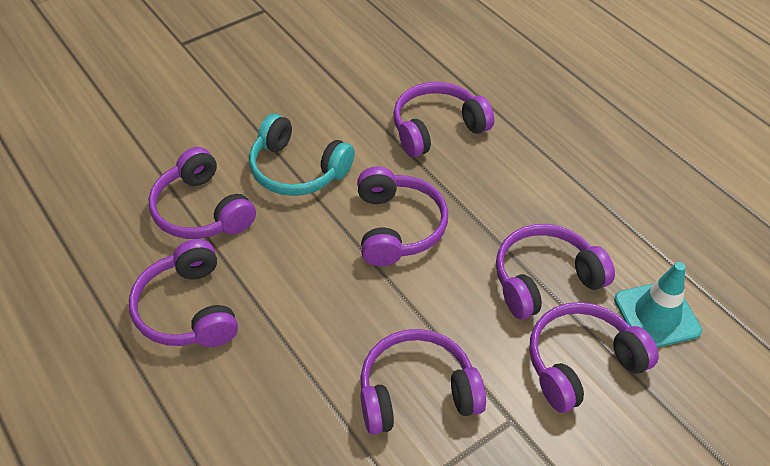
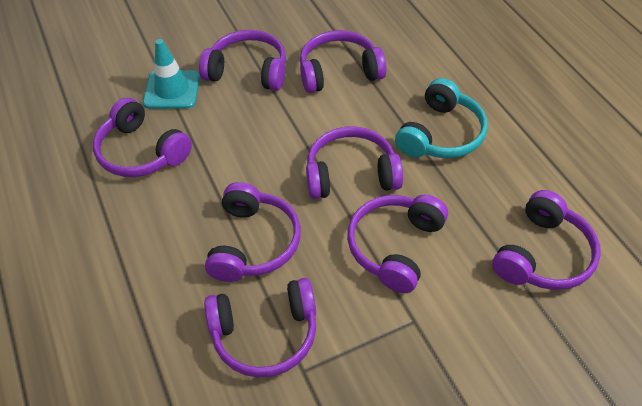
purple headphones: [129,239,238,347] [148,147,256,239] [357,166,448,266] [360,329,486,435] [393,82,494,157] [496,224,615,319] [529,302,659,413] = 7 -> [93,98,192,177] [199,30,286,91] [204,278,316,378] [205,182,301,282] [300,30,387,93] [306,126,403,199] [347,195,448,293] [492,190,601,290] = 8

